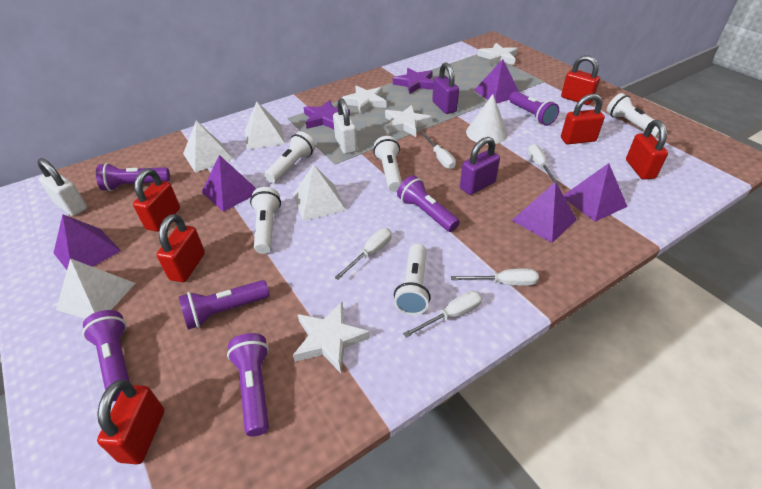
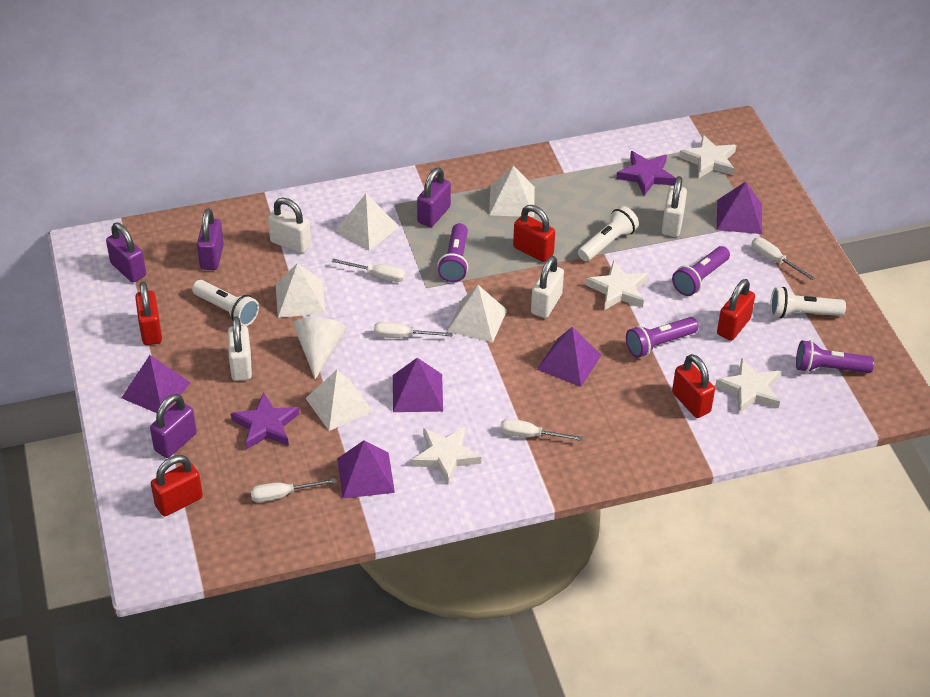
purple flashlight: [82,310,130,401] [96,163,170,191] [179,280,270,330] [227,333,269,437] [397,176,460,232] [509,91,559,126] = 6 -> [437,223,468,282] [626,317,698,358] [672,246,730,296] [796,340,874,373] = 4
purple padlock: [432,62,459,114] [460,137,500,195] = 2 -> [106,223,146,282] [150,394,197,458] [197,209,224,270] [417,168,451,227] = 4
red padlock: [97,380,164,464] [133,169,180,232] [156,214,205,282] [561,55,600,105] [561,94,605,144] [626,120,668,180] = 6 -> [135,282,162,345] [151,455,203,516] [513,205,555,262] [672,354,715,418] [717,279,755,341] = 5
white flashlight: [250,187,281,254] [264,131,316,183] [373,136,402,192] [394,244,431,315] [607,93,659,137] = 5 -> [192,280,259,326] [578,206,639,261] [770,287,846,318] = 3
white padlock: [37,158,87,216] [333,98,357,154] = 2 -> [228,316,252,381] [268,198,311,253] [531,256,564,318] [662,176,687,237] = 4
white pyramid: [56,258,135,319] [183,121,233,173] [245,101,285,150] [293,164,346,221] = 4 -> [275,263,326,318] [306,370,373,431] [335,194,399,251] [447,285,507,343] [489,165,535,217] = 5

